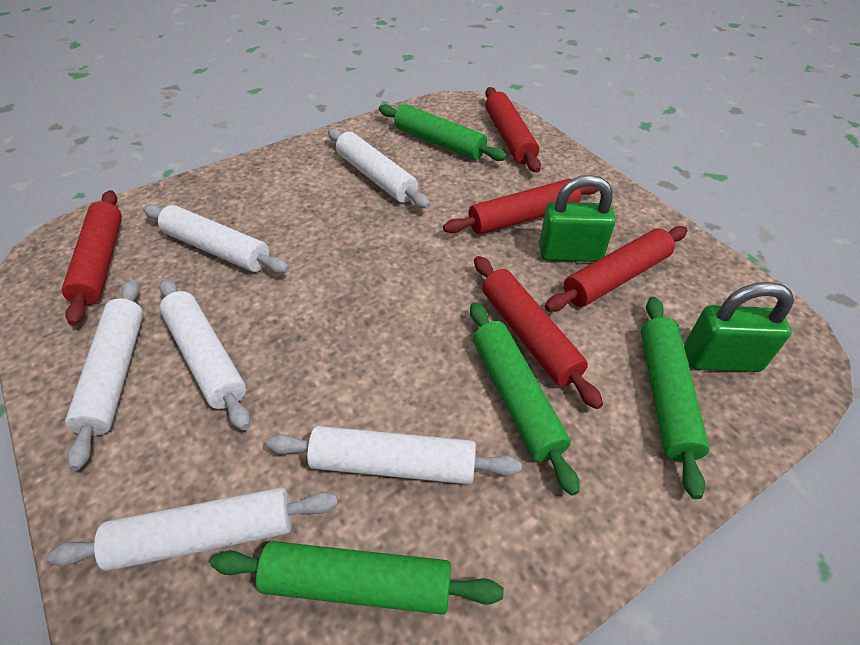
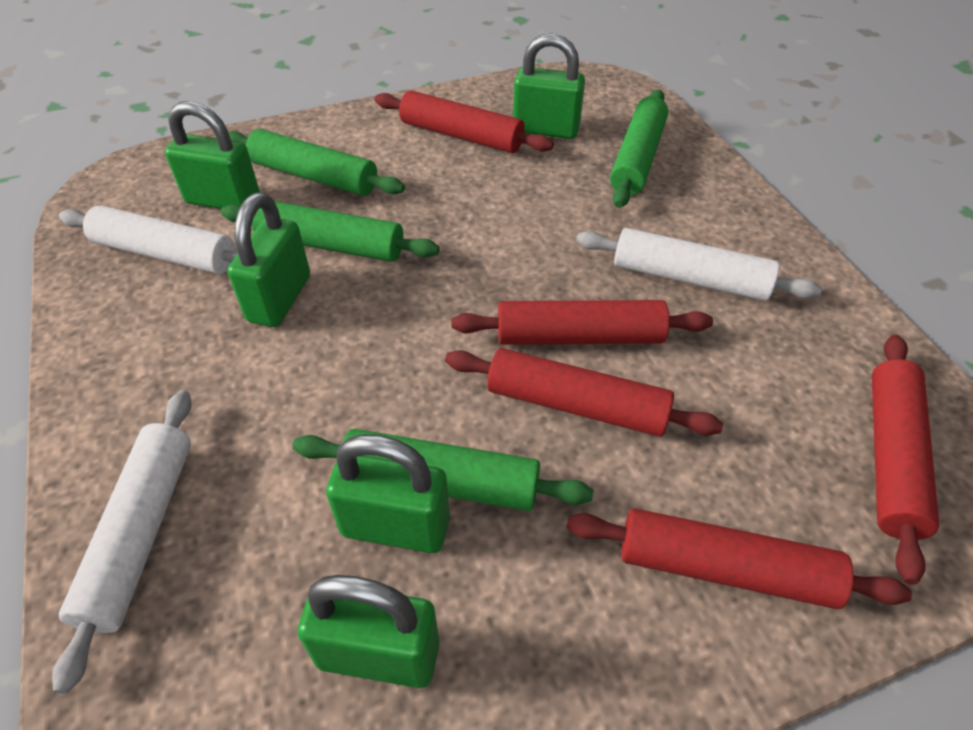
green padlock: [539,175,615,262] [684,282,794,372] = 2 -> [165,101,260,209] [228,192,310,327] [298,575,439,688] [326,434,450,553] [513,33,585,139] = 5
white rolling pin: [46,487,338,571] [65,280,143,470] [143,205,290,274] [159,279,250,430] [266,426,521,484] [328,128,430,209] = 6 -> [52,390,192,694] [59,206,238,274] [576,228,822,301] = 3

